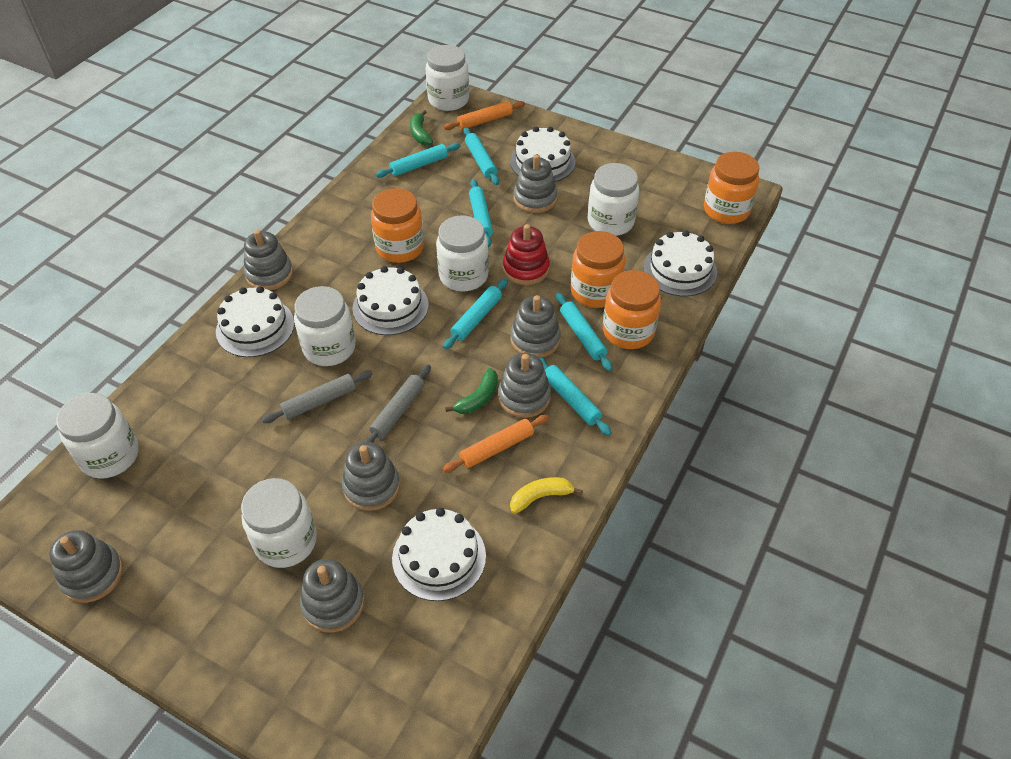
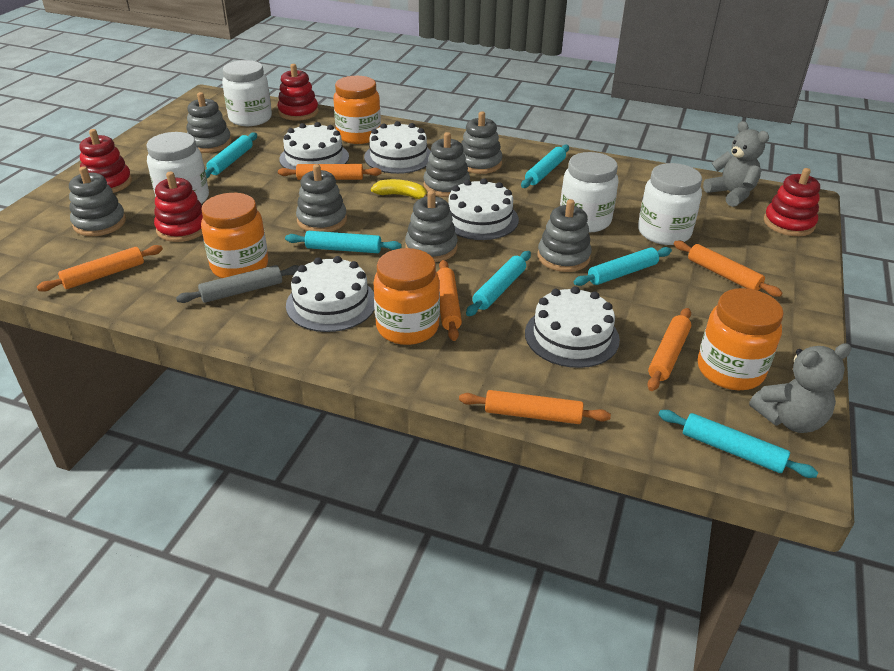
green banana: [410,110,433,145] [445,368,498,414] = 2 -> none = 0
grey rolling pin: [262,371,373,423] [364,364,431,443] = 2 -> [176,265,299,303] = 1
grey teddy bear: none = 0 -> [703,121,769,207] [749,343,852,433] = 2
orange rolling pin: [442,415,549,473] [444,101,525,130] = 2 -> [37,245,163,292] [278,164,381,180] [437,260,462,341] [459,390,611,424] [647,308,691,391] [674,241,782,297] = 6
red stacking toy: [503,224,550,285] = 1 -> [79,129,132,193] [154,172,203,242] [277,64,318,121] [764,168,820,236] = 4
white jar: [56,393,139,479] [241,478,317,568] [294,286,356,366] [426,45,469,111] [436,215,489,292] [588,163,639,236] = 6 -> [146,132,209,204] [222,60,272,126] [560,152,619,233] [638,163,702,245] = 4

